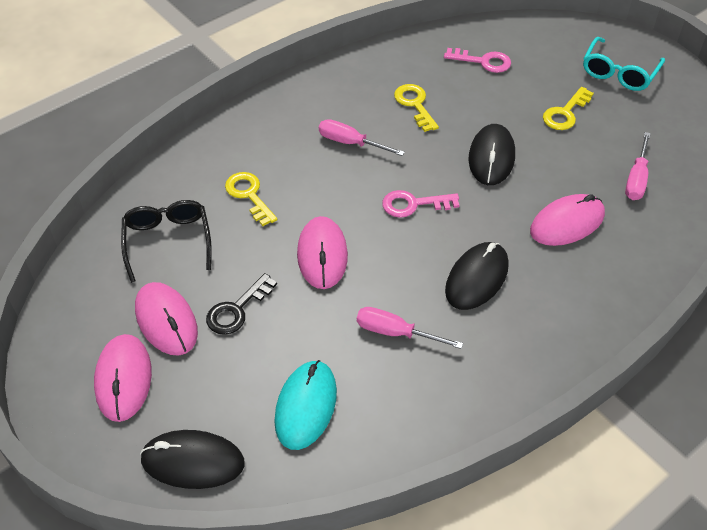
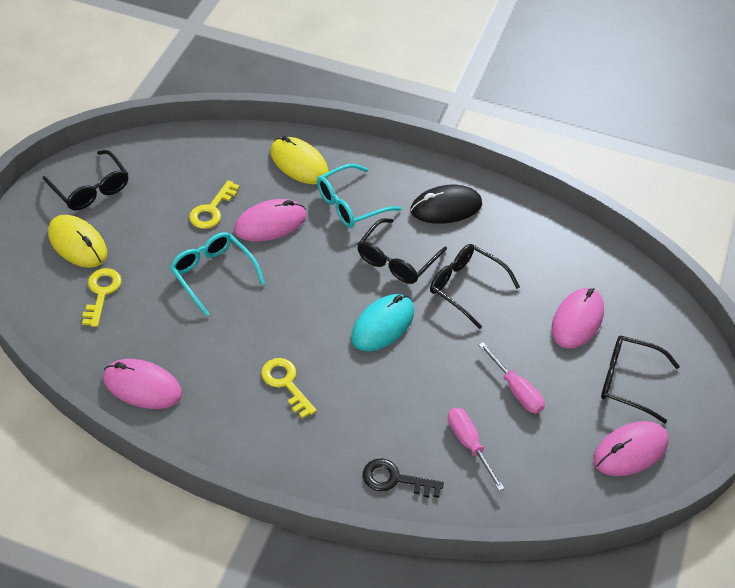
black glasses: [121,200,212,283] = 1 -> [42,150,129,210] [357,218,447,284] [430,244,520,329] [601,336,680,423] = 4
black mouse: [140,430,245,489] [445,242,509,310] [468,124,515,185] = 3 -> [410,185,482,224] = 1
pink key: [382,190,460,218] [444,48,511,73] = 2 -> none = 0
pink screwdriver: [319,119,405,156] [357,307,463,349] [625,132,651,200] = 3 -> [448,408,505,491] [479,342,545,414] = 2
turquoise glasses: [583,37,665,91] = 1 -> [170,232,265,316] [317,164,402,228] = 2
yellow mouse: none = 0 -> [48,215,107,268] [270,136,329,184] = 2

